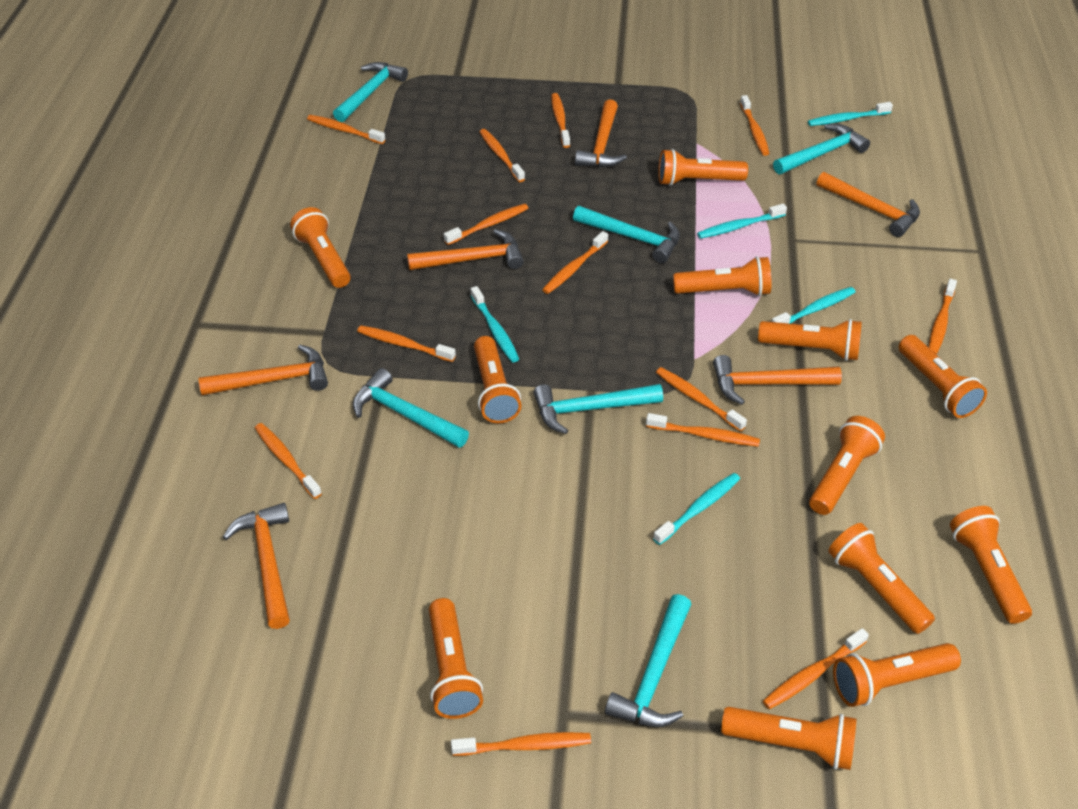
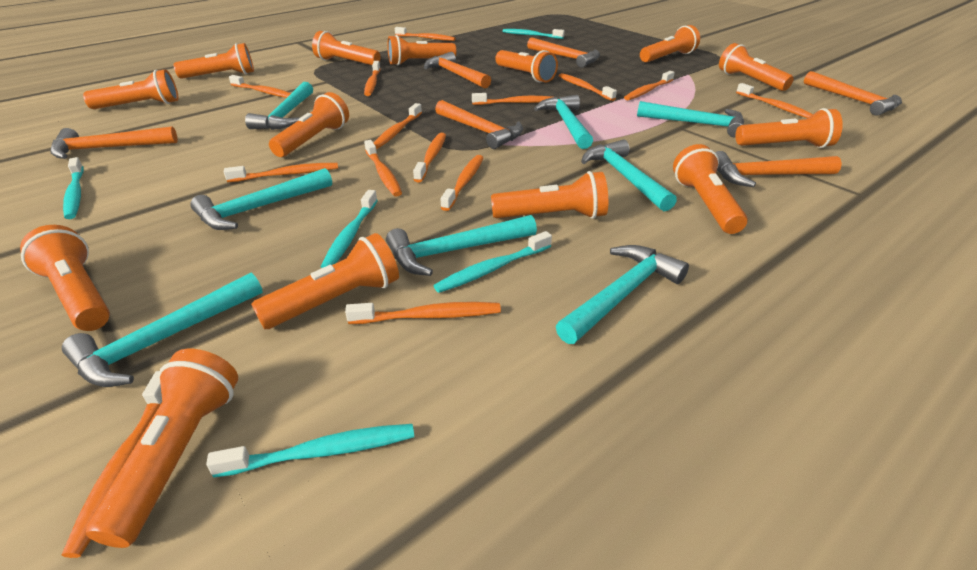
orange flashlight: [290,207,351,288] [429,598,483,719] [474,336,521,423] [658,149,748,186] [673,256,771,296] [721,707,856,770] [758,319,862,361] [809,416,885,515] [828,523,935,634] [833,643,961,707] [899,335,987,418] [950,506,1032,624] = 12 -> [20,225,110,331] [83,69,179,109] [86,349,238,548] [173,43,254,79] [251,233,399,329] [269,92,349,157] [312,31,380,65] [388,35,456,65] [491,171,608,219] [495,50,558,83] [640,25,700,63] [673,144,748,234] [719,43,794,91] [736,108,843,148] = 14
orange toothbrush: [255,423,322,499] [307,115,385,144] [357,326,456,362] [444,204,528,245] [451,732,591,756] [479,129,525,182] [542,231,608,294] [551,93,570,148] [646,413,760,447] [656,367,747,432] [740,95,770,156] [763,628,869,709] [929,279,957,355] = 13 -> [62,371,162,558] [224,163,338,182] [229,75,291,98] [345,302,501,324] [364,61,380,96] [364,140,402,197] [374,103,422,149] [395,27,456,41] [413,133,446,183] [441,155,484,211] [472,93,552,105] [559,73,617,101] [624,71,675,101] [736,83,813,118] = 14
turquoise hammer: [333,62,408,122] [353,368,469,448] [533,384,663,434] [573,206,680,263] [605,594,691,727] [773,124,870,174] = 6 -> [62,273,263,387] [190,168,332,230] [245,82,313,130] [386,215,537,276] [534,95,593,149] [556,245,689,344] [581,140,677,211] [637,101,744,138] = 8

